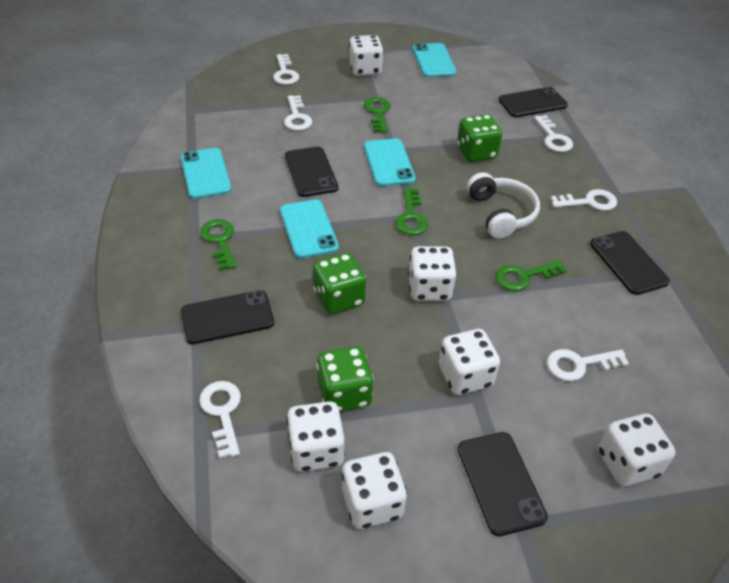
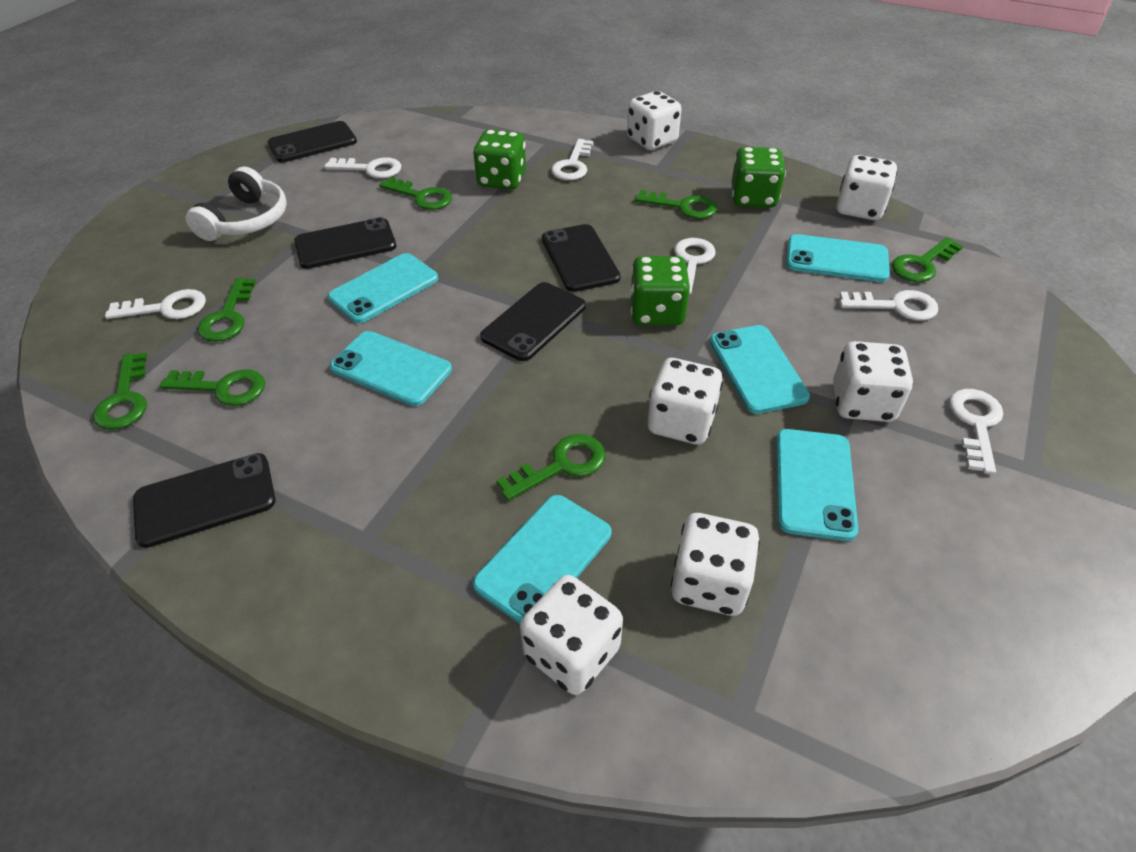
green key: [200,219,237,270] [364,97,391,133] [396,188,428,235] [495,260,567,291] = 4 -> [93,353,147,430] [160,369,265,406] [198,278,256,342] [379,177,452,210] [497,434,606,501] [635,190,717,219] [892,237,963,282] = 7
turquoise phone: [181,148,232,199] [280,199,339,259] [364,138,415,187] [413,43,457,78] = 4 -> [328,253,438,323] [330,331,452,406] [473,495,611,624] [710,325,810,414] [776,429,858,541] [786,234,890,282] = 6

